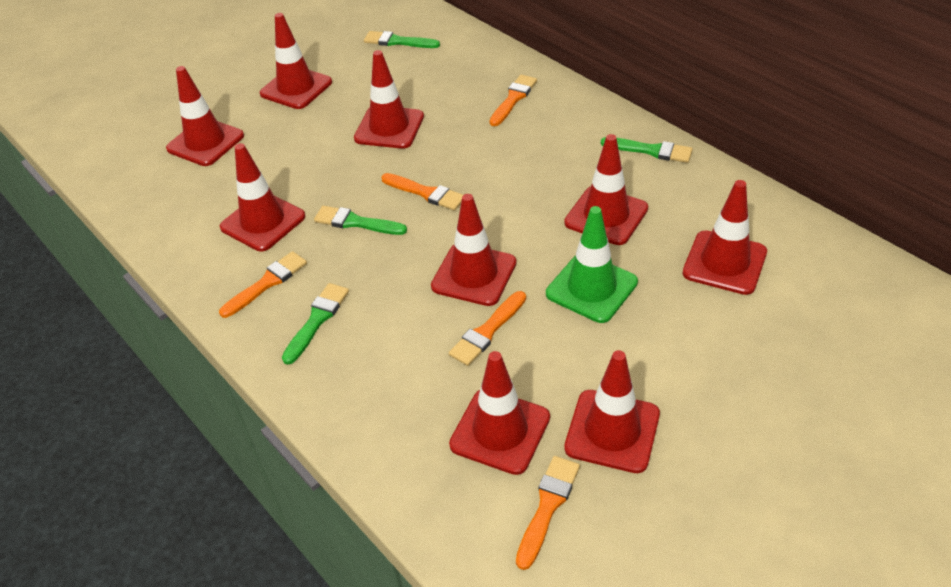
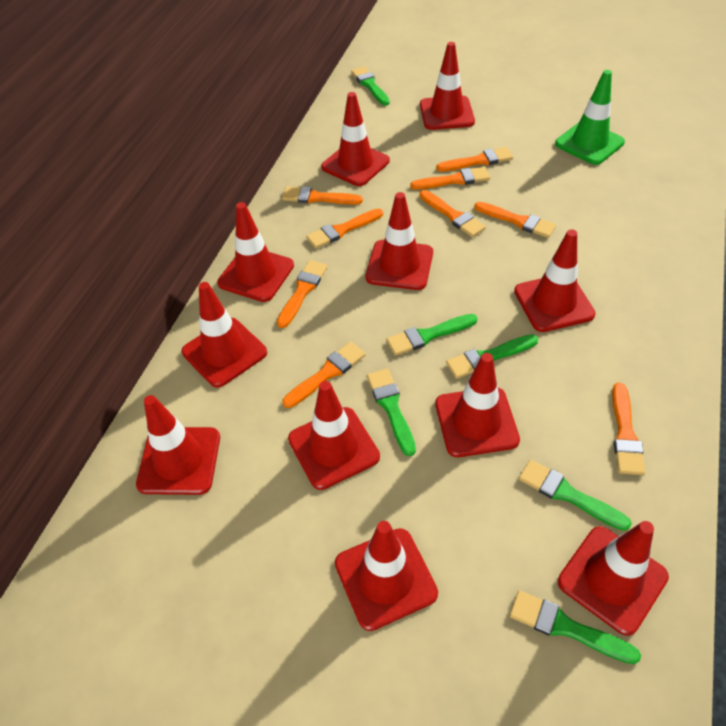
green brush: [282,283,349,365] [314,206,407,235] [364,31,440,48] [601,137,693,163] = 4 -> [351,66,390,106] [367,369,416,456] [386,314,478,356] [446,334,538,379] [510,590,641,664] [519,460,632,531] = 6
orange brush: [219,251,307,318] [381,173,463,210] [449,291,526,366] [490,75,537,126] [516,456,580,570] = 5 -> [277,260,327,328] [282,186,363,205] [283,342,365,408] [306,208,383,249] [410,167,490,190] [419,190,486,237] [436,147,513,172] [474,202,556,238] [612,383,645,475] = 9
red traffic cone: [166,66,244,166] [220,143,305,251] [260,13,332,109] [354,50,424,149] [431,194,516,306] [449,351,550,475] [564,134,648,245] [564,350,660,473] [683,180,767,295] = 9 -> [136,395,220,495] [182,282,267,388] [217,202,294,302] [288,381,380,490] [321,92,390,186] [335,521,438,631] [366,192,433,290] [420,42,475,130] [435,353,520,457] [514,229,596,332] [558,521,669,636] = 11

